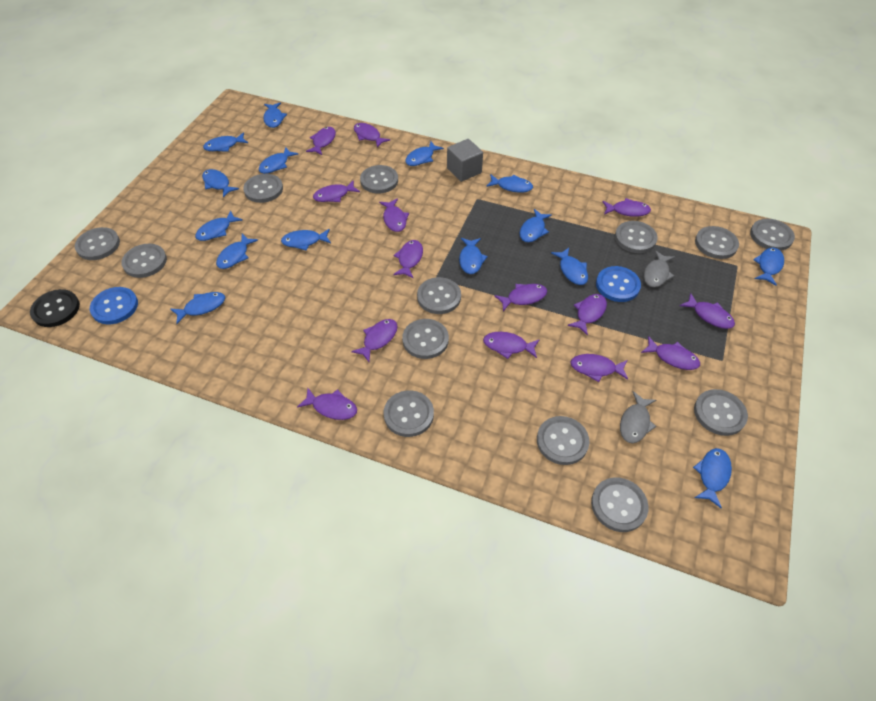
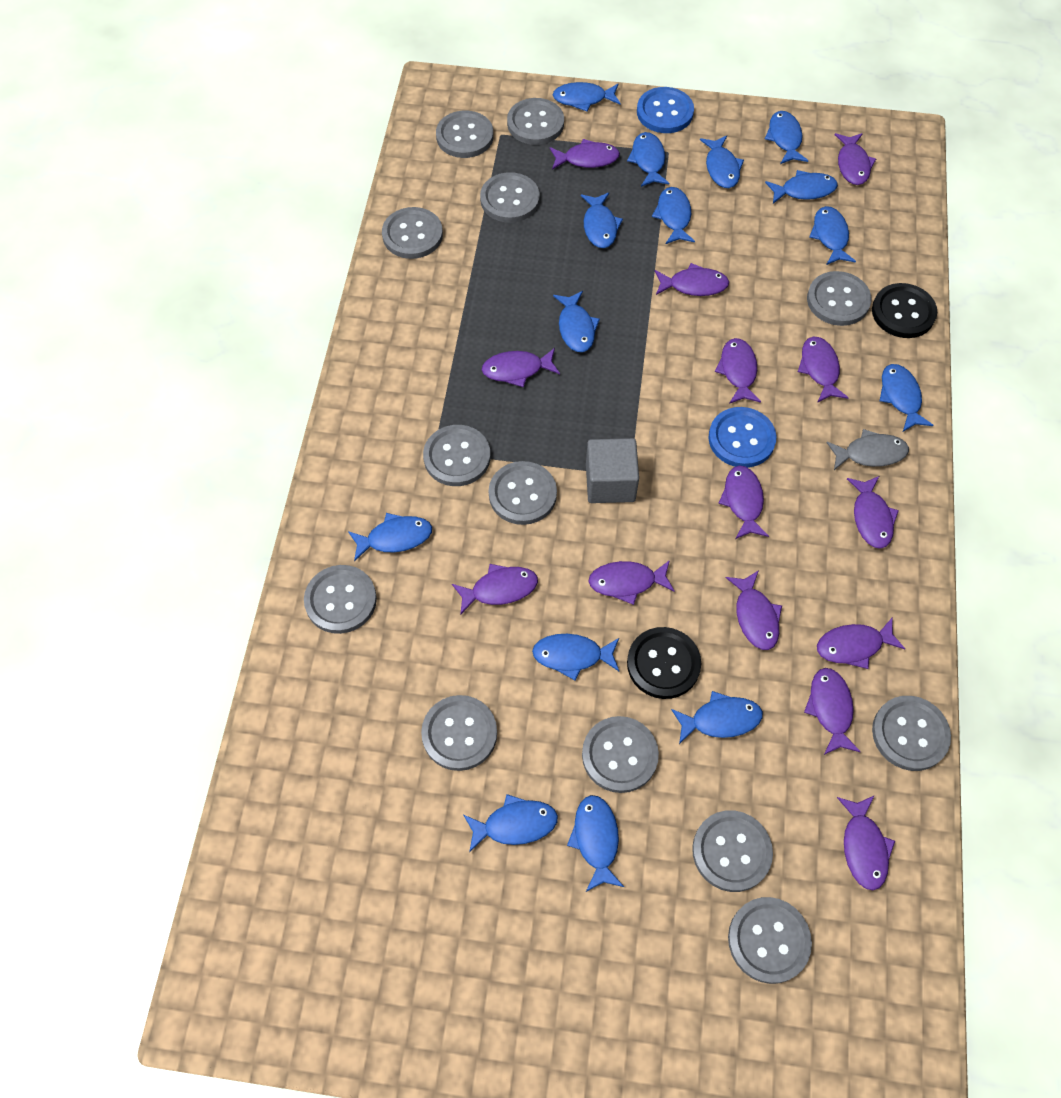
black button: [30,289,80,327] = 1 -> [627,627,701,699] [872,283,937,338] = 2
grey fish: [620,391,656,443] [644,250,675,288] = 2 -> [826,429,909,470] = 1

